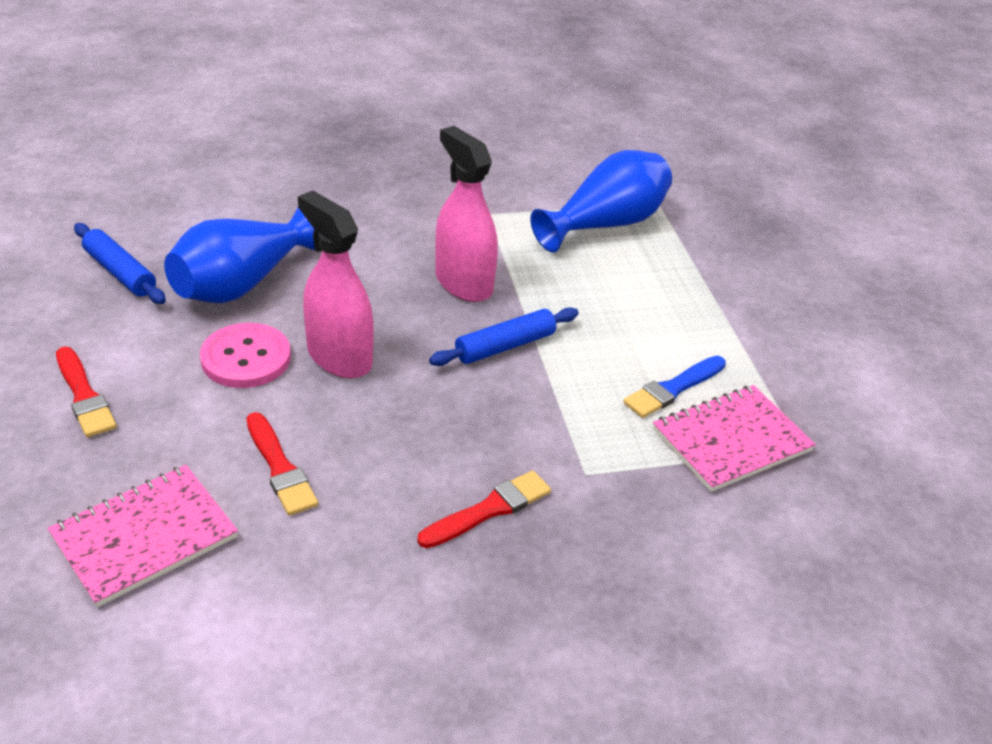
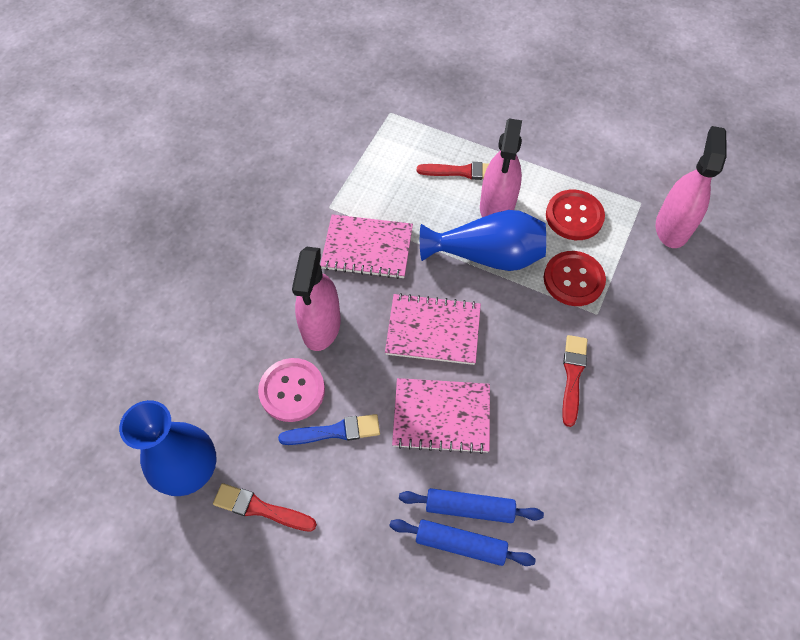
pink notebook: [48,465,238,607] [653,385,816,492] = 2 -> [320,214,413,279] [385,293,481,365] [392,378,490,454] = 3
pink spray bottle: [298,191,374,378] [435,126,498,302] = 2 -> [292,246,341,351] [480,118,522,217] [656,126,727,248] = 3
red button: none = 0 -> [544,251,606,306] [546,190,605,240] = 2

